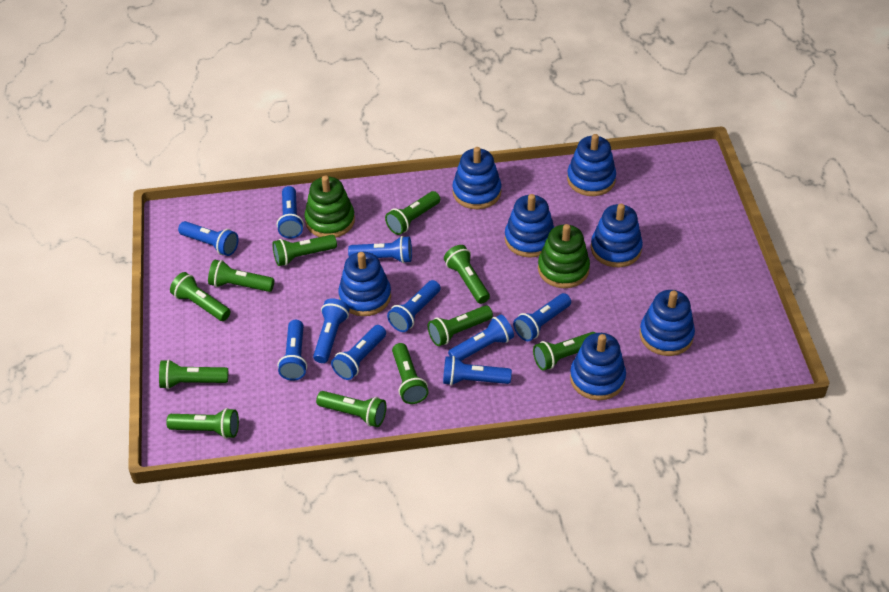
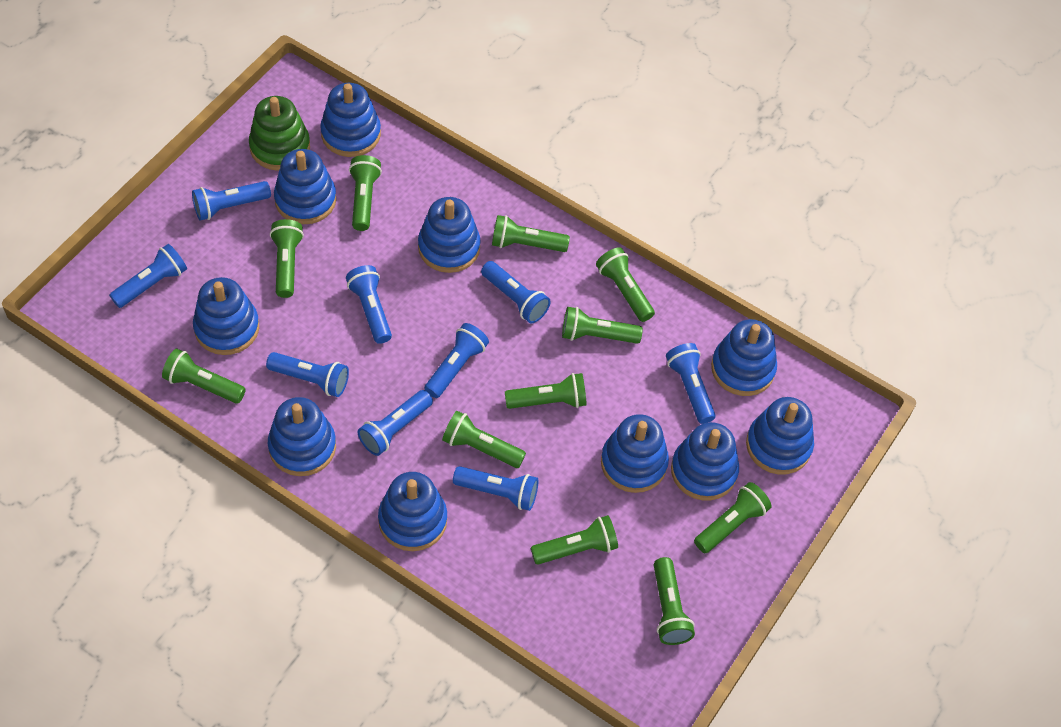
blue flashlight: [178,221,239,256] [277,186,304,238] [278,320,307,381] [313,298,350,363] [331,325,386,380] [348,236,412,263] [387,280,441,332] [443,356,512,386] [448,314,514,361] [513,293,571,341] = 10 -> [109,244,187,308] [192,181,271,221] [266,352,349,397] [346,265,392,344] [358,390,433,456] [424,323,489,398] [453,466,539,511] [481,261,551,323] [666,343,716,424] = 9
blue stacking toy: [338,252,391,316] [452,147,501,209] [505,194,554,258] [567,134,616,196] [570,333,626,400] [591,204,643,267] [640,290,695,356] = 7 -> [193,277,259,355] [268,397,336,476] [274,149,336,224] [320,83,381,157] [378,472,447,551] [418,197,481,273] [601,414,669,493] [671,422,739,500] [711,319,777,396] [746,397,814,475] = 10
green stacking toy: [304,176,355,238] [538,224,590,288] = 2 -> [249,96,310,171] = 1

